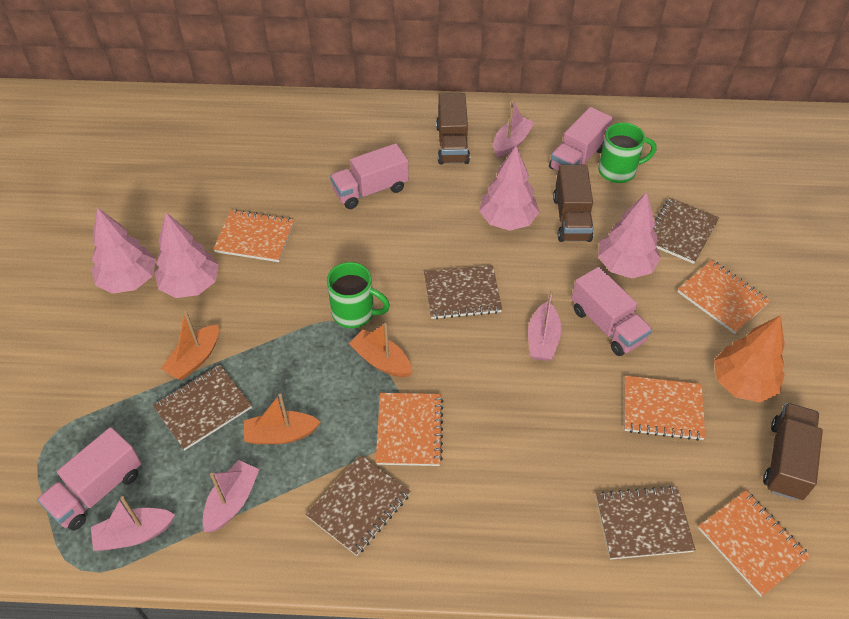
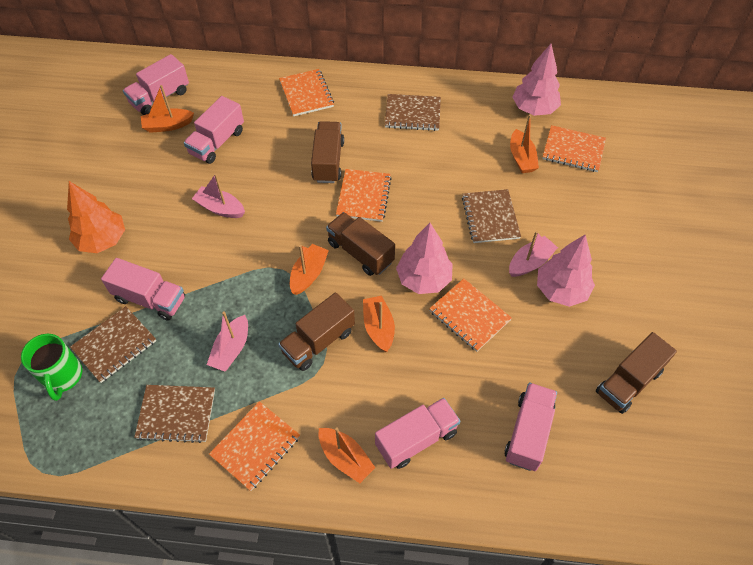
brown notebook: [153,365,252,450] [306,455,411,556] [424,265,502,319] [596,486,696,560] [653,198,719,264] = 5 -> [70,306,156,383] [134,385,215,443] [385,94,441,131] [462,189,521,243] = 4
brown truck: [436,93,470,164] [553,165,593,242] [763,403,823,500] = 3 -> [278,292,355,371] [311,121,344,183] [326,212,395,276] [596,332,677,414] = 4
green mug: [327,262,390,328] [598,123,656,183] = 2 -> [21,334,83,401] = 1
orange boat: [161,311,219,380] [244,393,320,444] [349,323,412,377] = 3 -> [141,85,194,133] [290,244,329,295] [318,427,375,483] [363,296,395,352] [510,114,539,173] = 5
pink boat: [91,496,175,551] [202,460,260,532] [493,100,535,158] [528,290,562,361] = 4 -> [192,173,245,218] [207,311,248,372] [509,231,558,277] = 3
pink tree: [92,207,156,294] [155,212,219,298] [479,146,539,231] [598,192,661,278] = 4 -> [396,223,452,294] [512,44,561,116] [537,235,595,307] = 3
pink truck: [37,427,141,531] [330,143,409,209] [549,107,613,171] [571,267,652,356] = 4 -> [101,258,185,321] [123,54,189,115] [184,96,244,164] [375,398,461,469] [504,383,557,471] = 5

